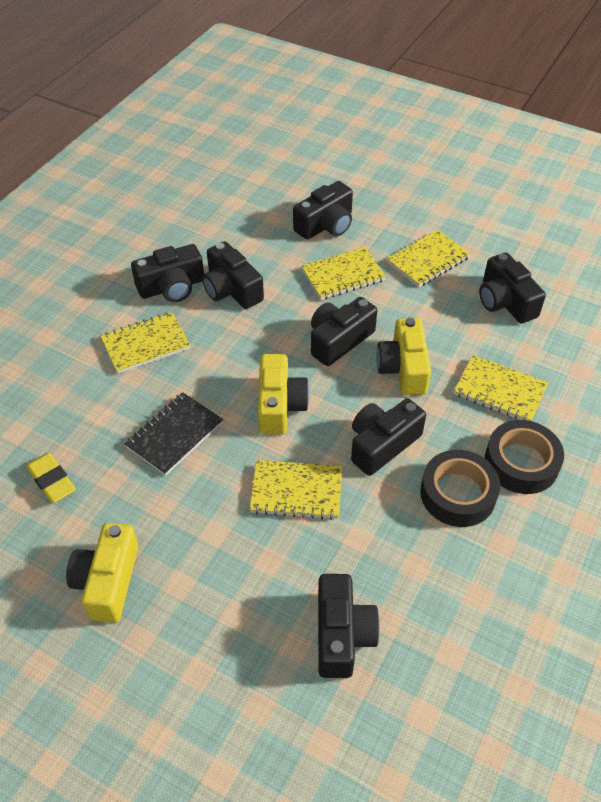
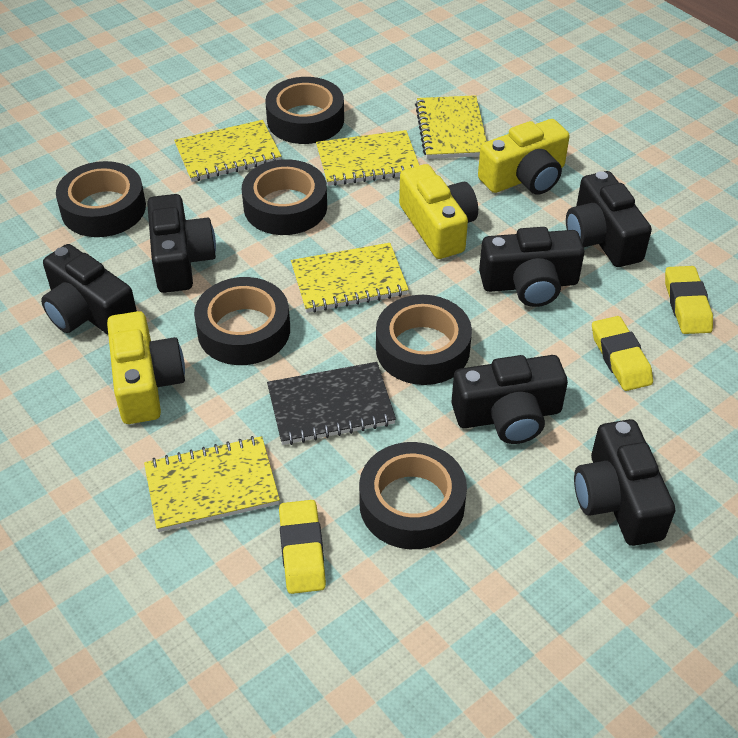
black camera: [131,244,204,302] [202,241,264,309] [293,181,353,240] [311,297,377,366] [318,574,380,678] [351,399,426,476] [479,253,546,324] = 7 -> [41,244,137,335] [147,194,216,293] [451,355,568,444] [479,227,584,307] [566,171,652,267] [574,419,675,546] = 6
black tape: [420,450,500,527] [485,420,564,494] = 2 -> [56,161,146,237] [194,277,290,365] [242,159,327,235] [265,77,344,144] [359,442,467,549] [376,295,472,385] = 6
yellow eraser: [26,453,76,503] = 1 -> [279,500,326,594] [592,316,653,391] [665,266,713,334] = 3

